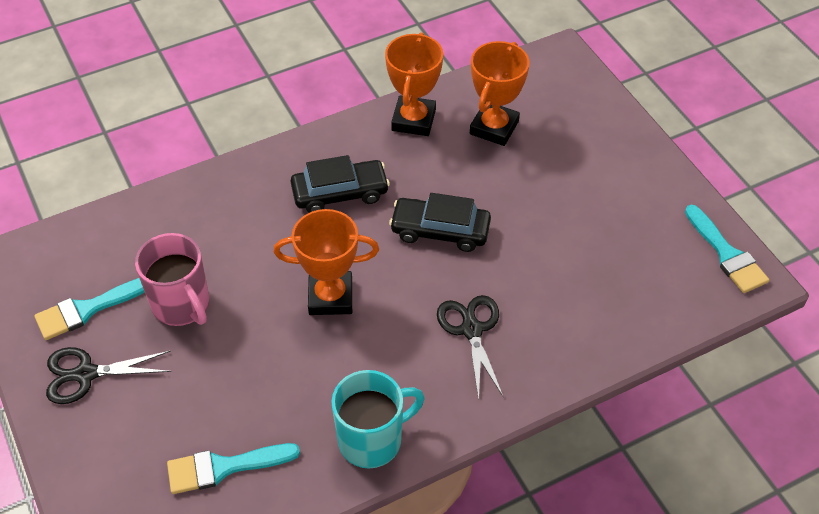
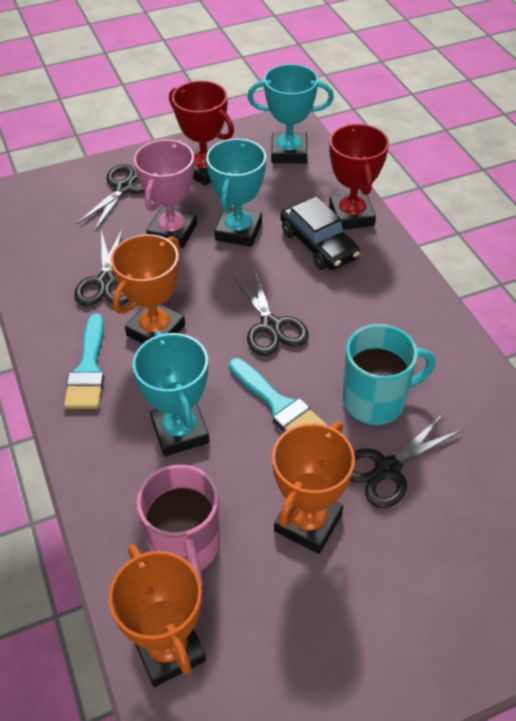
black car: [291,155,390,213] [389,193,491,252] = 2 -> [280,196,360,270] = 1
black scissors: [46,347,171,404] [437,295,504,400] = 2 -> [74,228,130,306] [76,164,145,232] [233,269,309,356] [350,414,463,508] = 4
pink trophy: none = 0 -> [134,140,197,248] = 1
red trophy: none = 0 -> [169,81,234,186] [329,124,389,230] = 2
turquoise brush: [34,278,145,340] [167,443,300,494] [685,205,769,293] = 3 -> [64,314,104,409] [229,358,327,432] = 2
turquoise trophy: none = 0 -> [133,331,210,456] [206,139,266,247] [247,64,334,164] = 3

